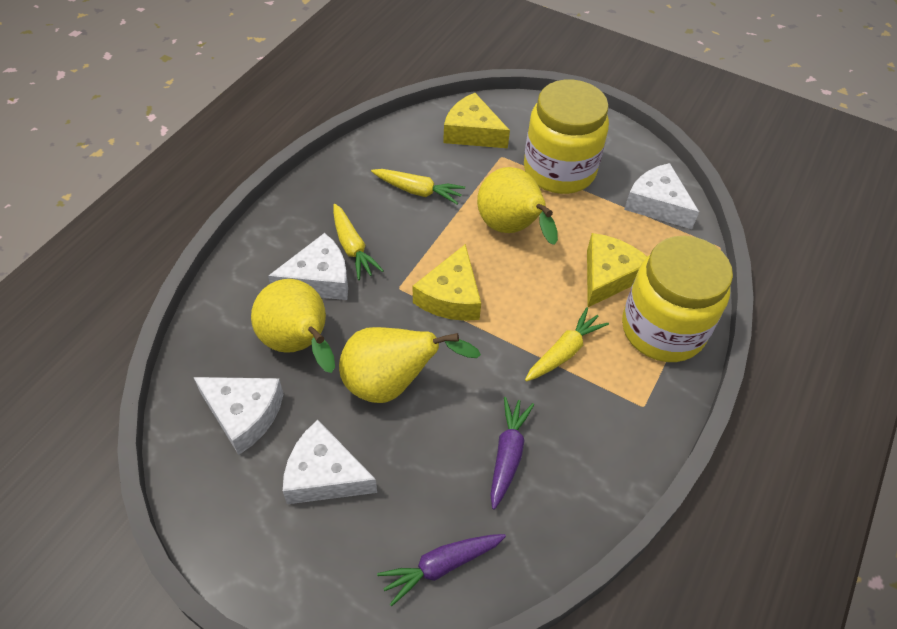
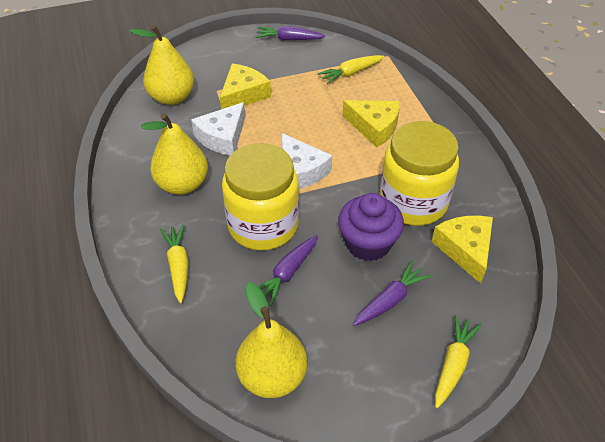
purple carrot: [377,534,506,607] [490,397,534,510] = 2 -> [256,26,325,40] [259,235,318,306] [353,261,431,326] = 3
purple cupcake: none = 0 -> [338,193,404,261] = 1
white cheese: [193,377,283,455] [268,233,348,300] [283,420,377,504] [624,163,699,229] = 4 -> [191,102,245,155] [282,133,332,189] = 2

